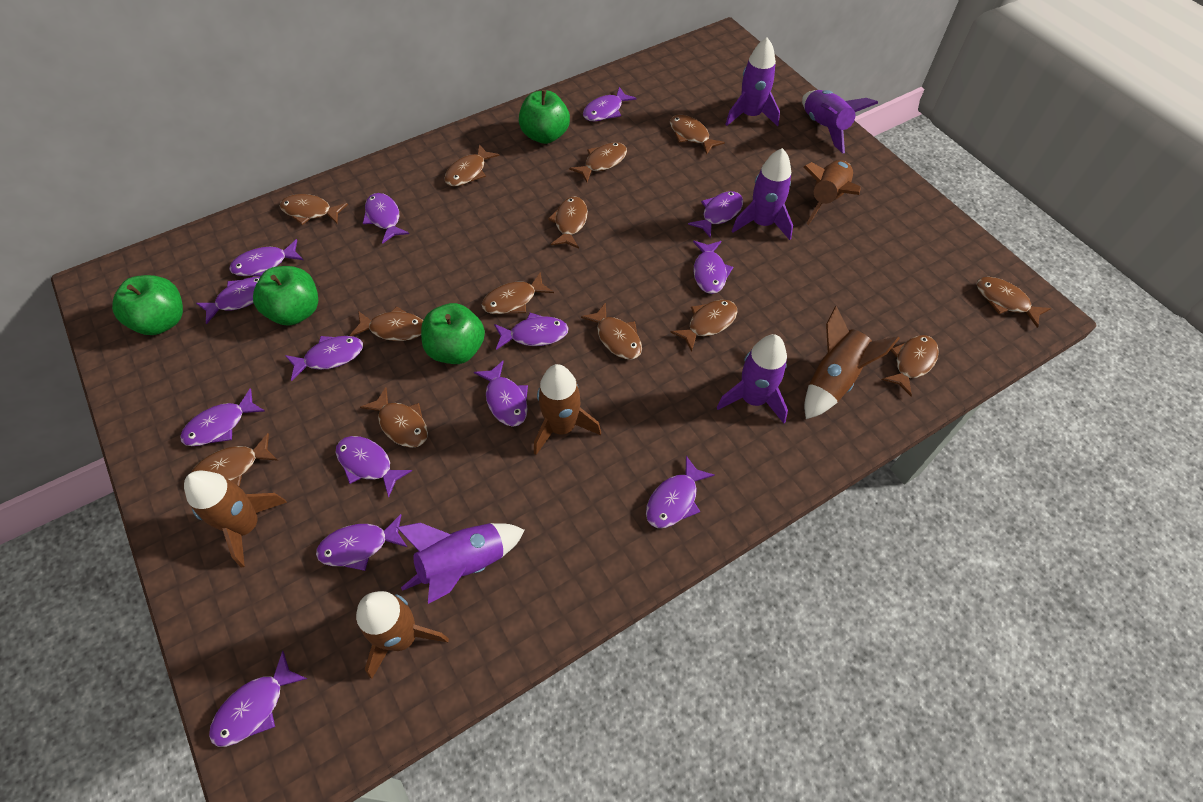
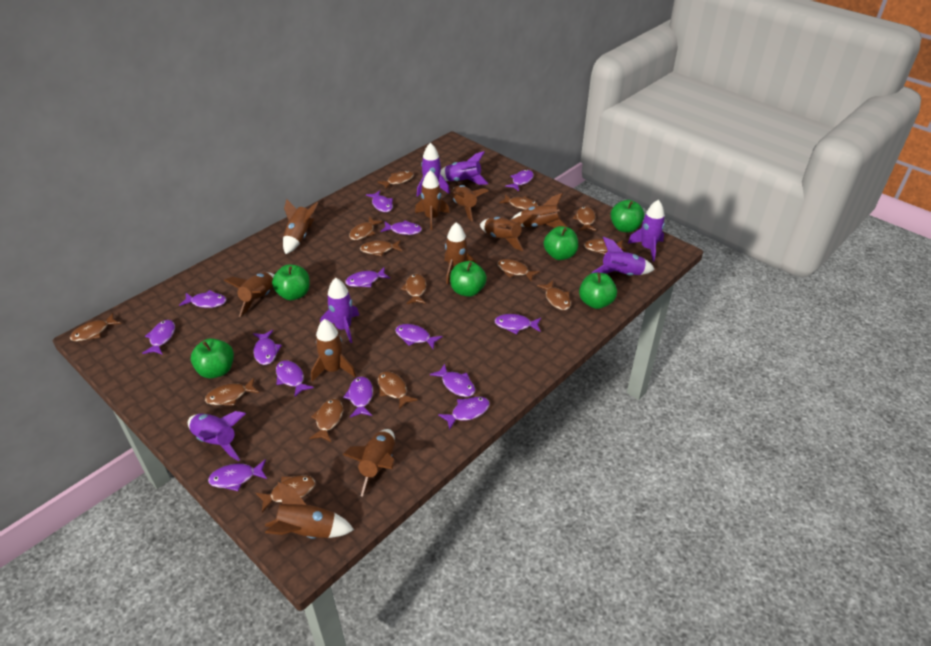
brown fish: [192,433,278,487] [280,194,348,225] [350,306,423,341] [360,387,428,448] [444,144,500,187] [482,272,554,314] [548,197,588,248] [569,142,627,182] [581,302,642,360] [670,115,725,155] [671,300,737,352] [882,335,939,396] [977,277,1051,328] = 13 -> [70,313,121,342] [205,378,259,406] [256,475,315,512] [309,399,343,442] [349,217,383,240] [360,240,402,256] [378,171,414,189] [378,371,418,410] [401,274,426,304] [497,259,540,282] [499,194,538,210] [537,281,571,310] [573,206,596,231] [584,239,627,254] = 14
brown rocket: [184,471,287,568] [356,591,449,679] [534,364,601,455] [804,160,860,225] [804,306,900,419] = 5 -> [224,272,274,317] [265,482,354,539] [283,199,318,254] [311,319,356,382] [342,429,395,497] [415,170,450,230] [445,222,477,284] [452,185,488,221] [480,215,532,251] [512,193,567,228] = 10
green apple: [112,275,183,335] [253,266,318,326] [421,303,485,364] [519,90,570,144] = 4 -> [191,338,234,378] [272,265,310,300] [450,261,487,297] [544,226,578,260] [579,273,617,309] [610,200,644,232] = 6
purple rocket: [397,523,524,604] [717,334,788,423] [725,37,780,127] [732,148,793,240] [802,90,878,153] = 5 -> [188,411,246,461] [320,278,359,343] [417,143,450,197] [441,151,489,185] [592,237,655,276] [628,200,665,261] = 6

